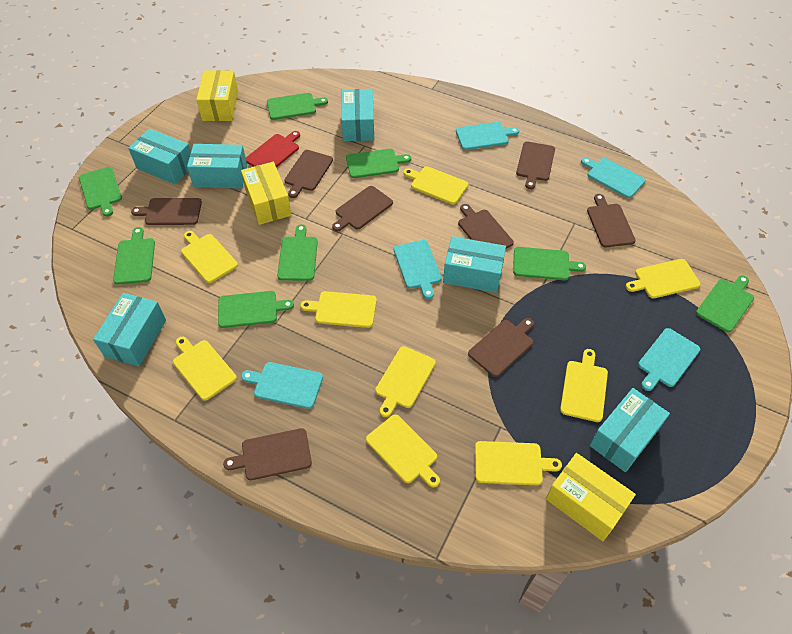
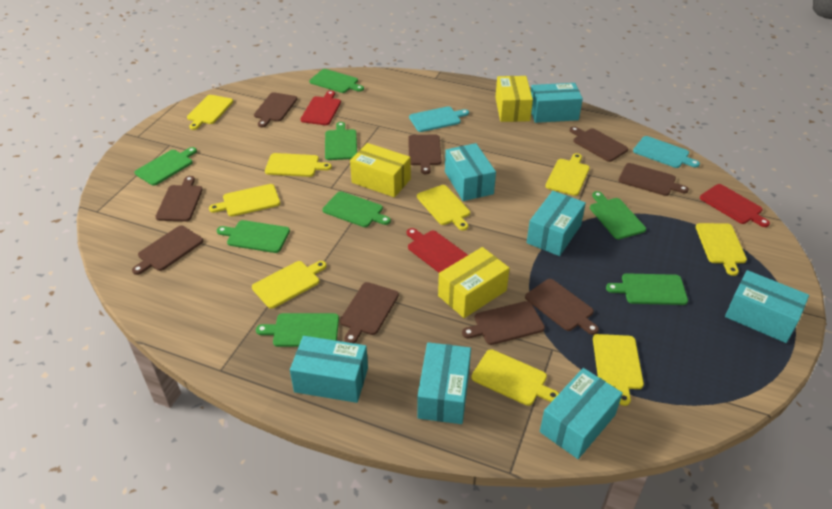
brown cutting board: [131,198,202,225] [223,428,312,480] [284,150,333,198] [332,186,393,231] [458,204,514,249] [468,318,534,377] [516,141,555,189] [587,194,636,247] = 8 -> [132,226,203,275] [155,176,203,222] [254,92,297,127] [340,282,399,343] [408,135,442,174] [462,301,545,345] [525,279,599,335] [570,127,628,162] [618,163,689,196] = 9
red cutting board: [246,131,300,168] = 1 -> [300,91,341,125] [406,228,468,273] [700,184,770,227] = 3
turquoise box: [93,293,166,367] [128,128,191,184] [187,144,247,189] [341,89,374,141] [443,236,506,293] [590,388,670,472] = 6 -> [290,336,368,403] [417,342,471,424] [445,143,496,201] [527,191,586,256] [531,83,583,123] [540,368,623,459] [725,270,809,343] = 7
turquoise cutting board: [241,362,323,409] [394,240,442,299] [456,122,519,150] [581,157,646,198] [638,328,700,391] = 5 -> [409,106,469,132] [633,136,700,168] = 2

